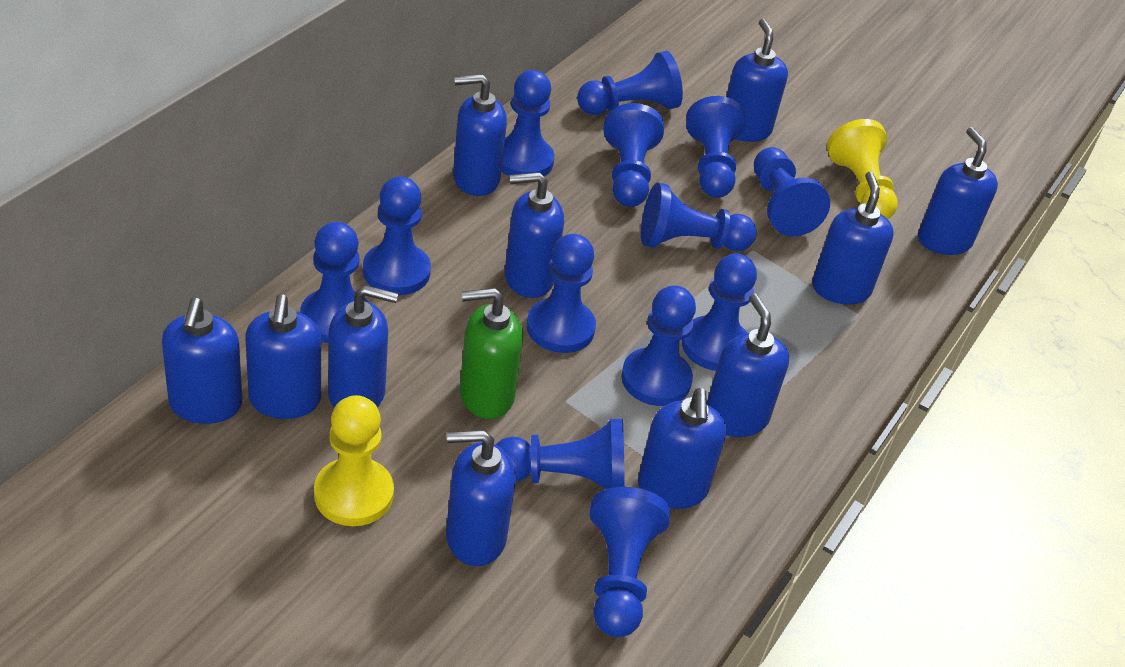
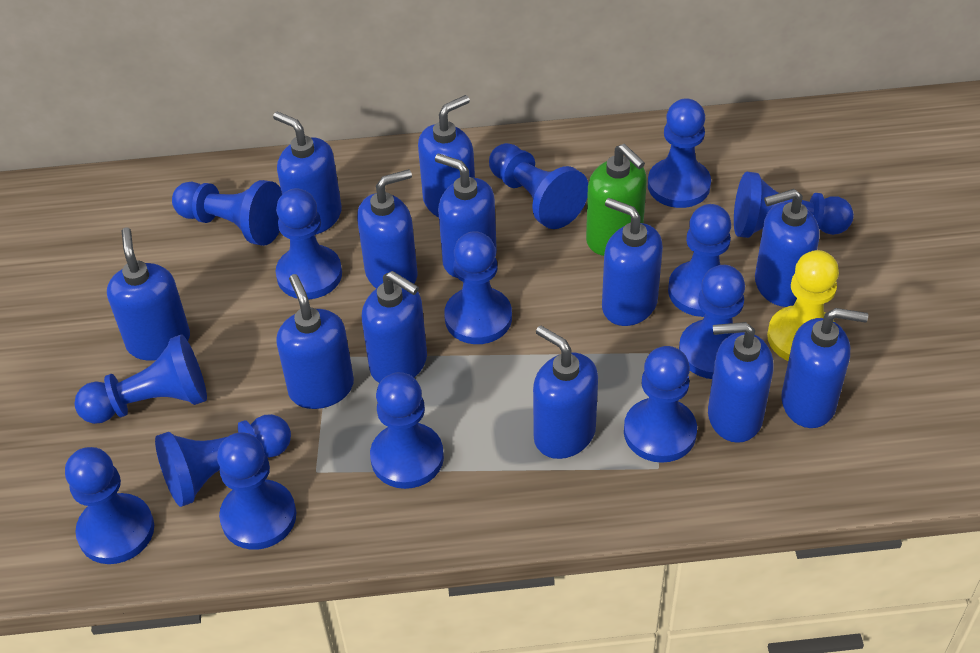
blue pawn: [300,222,368,343] [363,177,431,295] [495,419,625,489] [501,70,554,176] [527,234,596,353] [577,51,683,115] [589,487,670,637] [604,103,664,207] [621,285,696,406] [641,183,757,251] [682,253,757,371] [686,96,745,198] [754,147,830,236] = 13 -> [65,447,154,564] [74,335,207,424] [155,414,291,507] [172,180,282,246] [217,432,296,550] [275,188,342,299] [370,372,444,489] [444,231,512,344] [489,143,588,229] [624,346,697,463] [648,98,711,208] [668,204,731,317] [679,265,745,379] [734,172,854,238] = 14
blue soap dispenser: [162,298,242,424] [245,294,321,419] [328,285,398,408] [446,430,516,566] [453,74,507,196] [505,172,564,298] [638,388,726,509] [707,293,789,437] [726,19,788,142] [812,171,894,305] [918,127,998,255] = 11 -> [107,227,190,361] [273,111,342,235] [276,274,354,409] [357,169,417,288] [362,271,427,383] [418,95,475,217] [435,153,497,278] [533,326,598,459] [602,198,663,326] [708,322,773,443] [755,189,820,307] [781,308,868,428] = 12
yellow pawn: [314,395,394,526] [827,119,898,219] = 2 -> [767,250,839,361] = 1

